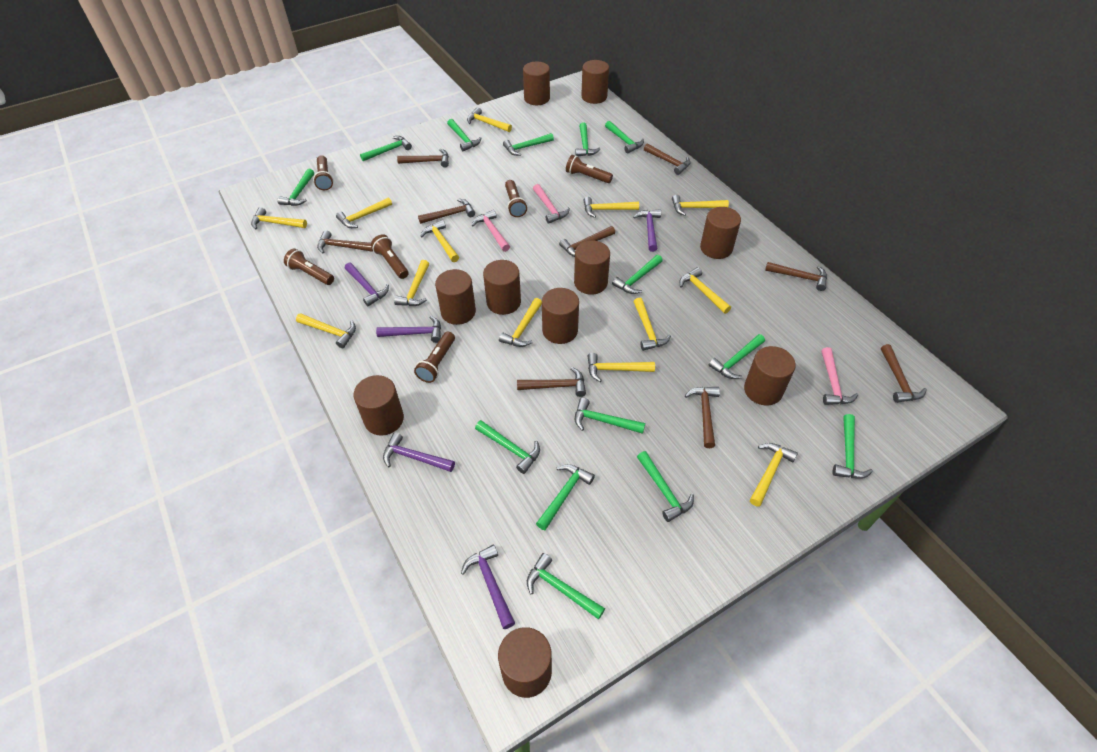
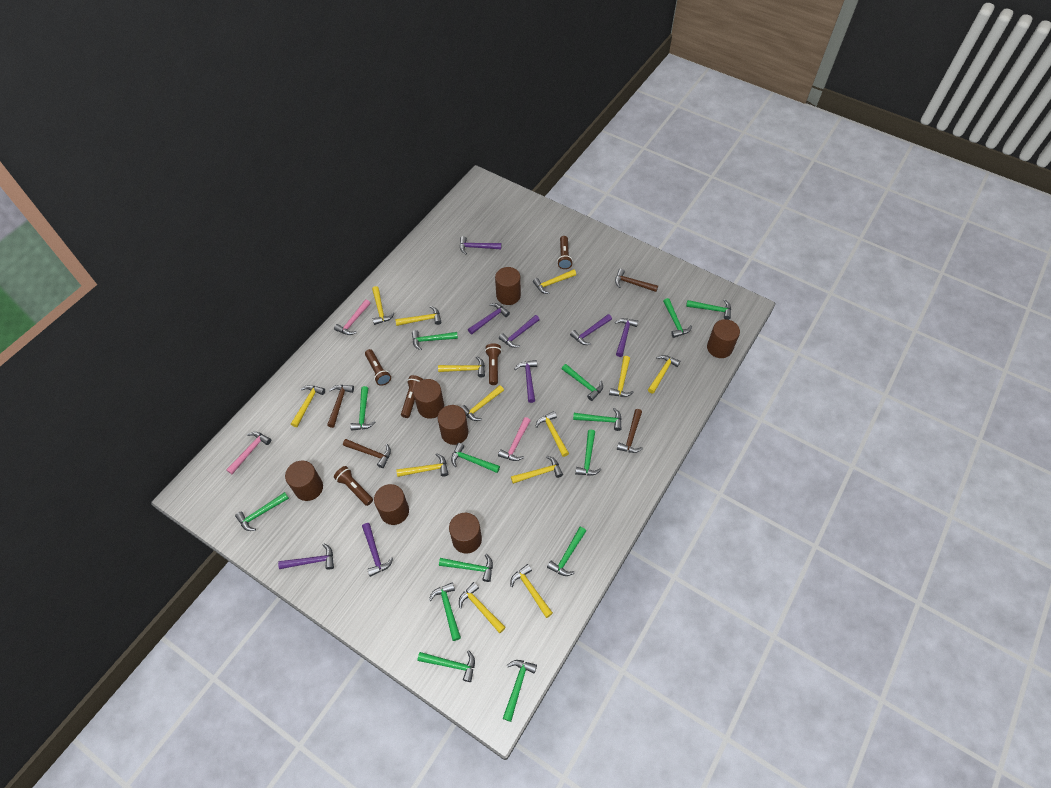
brown cylinder: [353,375,404,436] [435,269,476,325] [483,260,521,315] [498,627,552,698] [523,62,550,105] [542,288,579,344] [574,241,610,295] [581,60,609,104] [700,207,741,259] [744,346,796,406] = 10 -> [285,461,323,501] [374,484,409,525] [413,379,444,419] [438,405,468,445] [449,513,482,554] [495,267,521,305] [707,319,740,358] = 7
brown flashlight: [284,249,334,285] [313,155,334,190] [371,234,409,279] [414,332,455,383] [505,180,527,217] [566,155,613,183] = 6 -> [334,466,373,506] [365,349,391,386] [401,375,424,418] [485,343,502,385] [557,236,573,269] = 5
brown hammer: [317,230,373,253] [397,149,449,167] [418,199,475,224] [517,367,586,397] [559,226,615,257] [644,144,691,175] [685,387,720,448] [765,262,827,291] [881,344,927,403] = 9 -> [327,385,354,428] [343,439,391,468] [615,269,658,292] [617,409,643,453] = 4
purple hammer: [345,263,389,306] [376,316,441,343] [383,432,455,472] [461,545,515,629] [633,209,661,252] = 5 -> [278,543,334,570] [362,523,393,577] [460,236,501,254] [468,303,510,334] [499,315,540,348] [514,360,537,403] [570,314,612,345] [615,318,638,357] = 8

